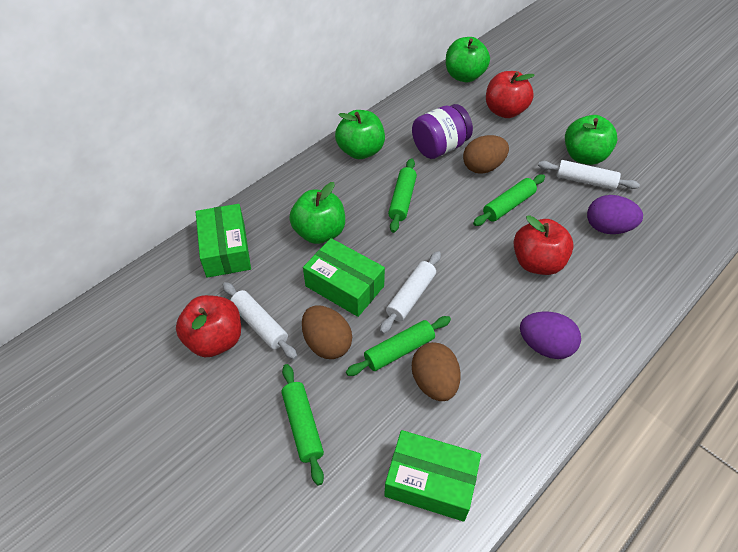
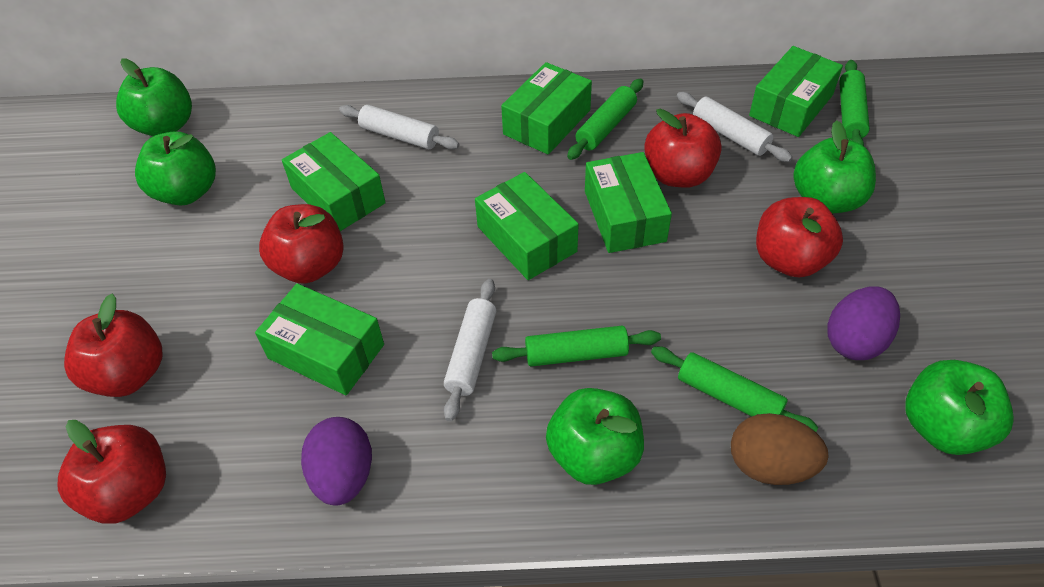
brown egg: [302,305,352,359] [412,342,461,401] [463,135,509,174] = 3 -> [731,413,828,485] = 1
green apple: [289,182,345,244] [335,110,385,159] [446,37,490,82] [565,115,618,165] = 4 -> [116,58,192,136] [135,132,216,206] [546,388,644,485] [793,120,876,214] [905,360,1013,455] = 5
green box: [196,204,251,278] [303,238,385,317] [384,430,481,522] = 3 -> [255,283,384,395] [282,132,386,231] [475,172,579,280] [501,62,592,155] [585,152,672,253] [749,46,843,137] = 6
purple jar: [412,104,473,159] = 1 -> none = 0
red apple: [176,295,241,357] [486,71,534,118] [514,215,574,275] = 3 -> [57,420,166,524] [64,294,162,397] [259,204,344,284] [644,109,722,188] [756,197,843,278] = 5

